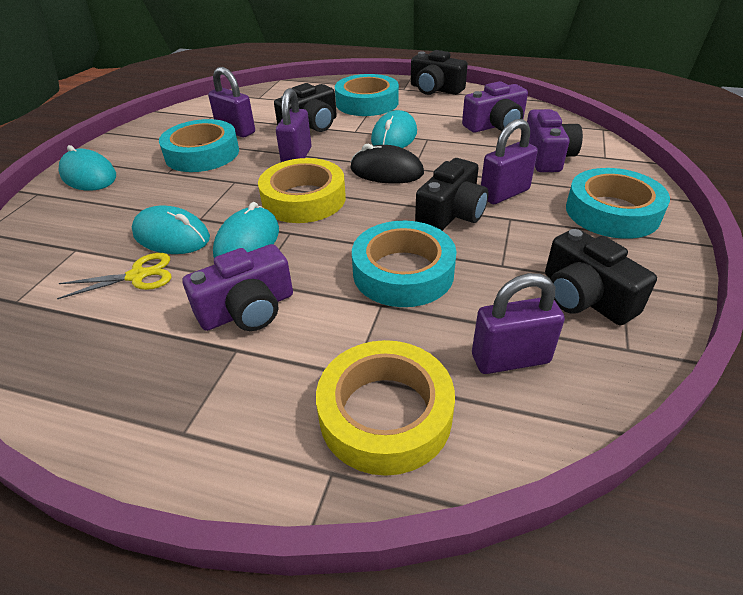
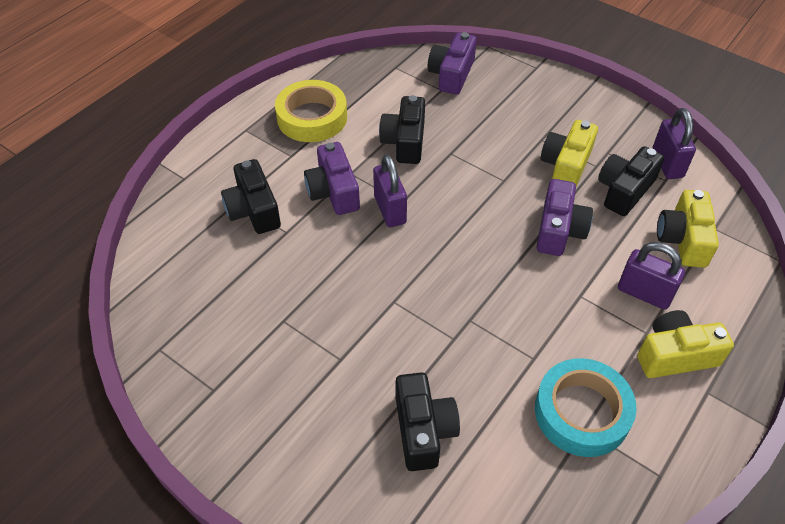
black mouse: [350,144,424,184] = 1 -> none = 0
purple padlock: [208,67,255,138] [276,88,312,162] [472,273,565,374] [481,119,538,204] = 4 -> [373,154,407,227] [618,242,685,310] [653,108,696,179] = 3
turquoise mouse: [58,145,116,191] [132,205,210,254] [213,202,279,258] [371,110,417,148] = 4 -> none = 0
turquoise tape: [159,119,239,172] [335,74,399,116] [352,221,457,307] [566,168,670,239] = 4 -> [535,358,637,457] = 1
yellow camera: none = 0 -> [541,120,598,187] [638,310,734,378] [657,190,719,268] = 3
yellow scissors: [57,253,171,299] = 1 -> none = 0
yellow tape: [258,158,346,223] [316,340,455,476] = 2 -> [275,80,347,142] = 1

